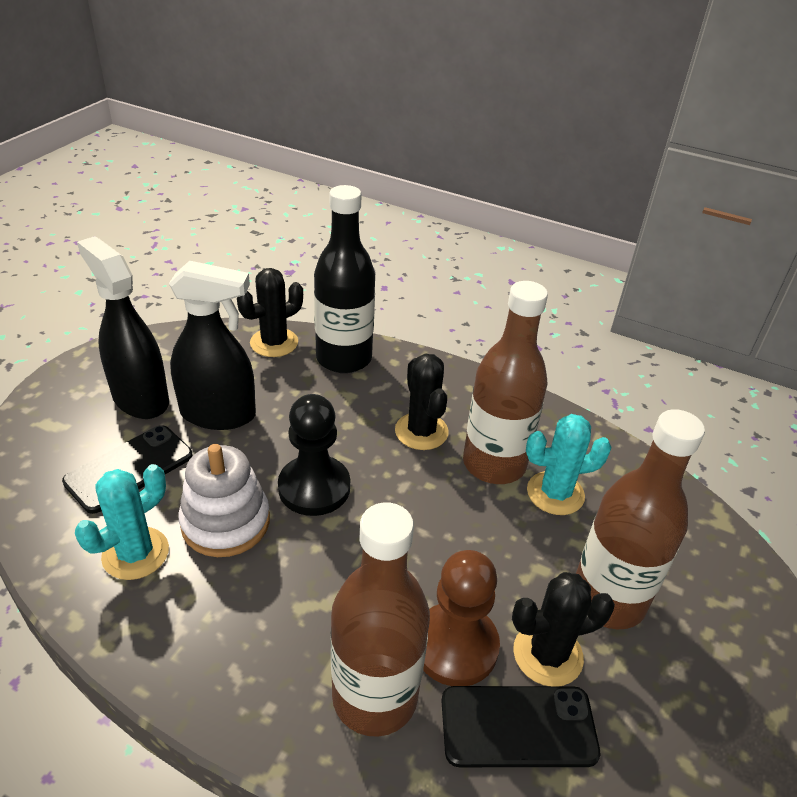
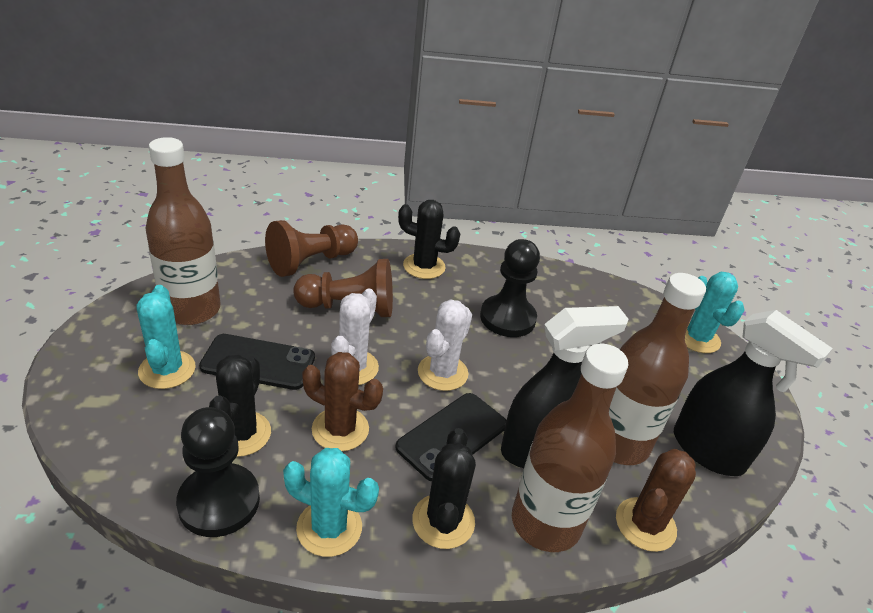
black bottle: [314,185,375,373] = 1 -> none = 0
black pawn: [278,394,350,516] = 1 -> [176,407,260,537] [480,239,540,337] = 2
brown cactus: none = 0 -> [302,352,383,451] [616,449,696,552] = 2
brown pawn: [423,550,500,686] = 1 -> [265,220,358,277] [293,259,393,317] = 2
turquoise cactus: [75,464,169,580] [526,414,612,515] = 2 -> [136,285,196,389] [283,448,379,557] [685,272,744,353] = 3
white cactus: none = 0 -> [331,289,379,385] [418,299,472,391] = 2
white stacking toy: [178,444,270,557] = 1 -> none = 0

